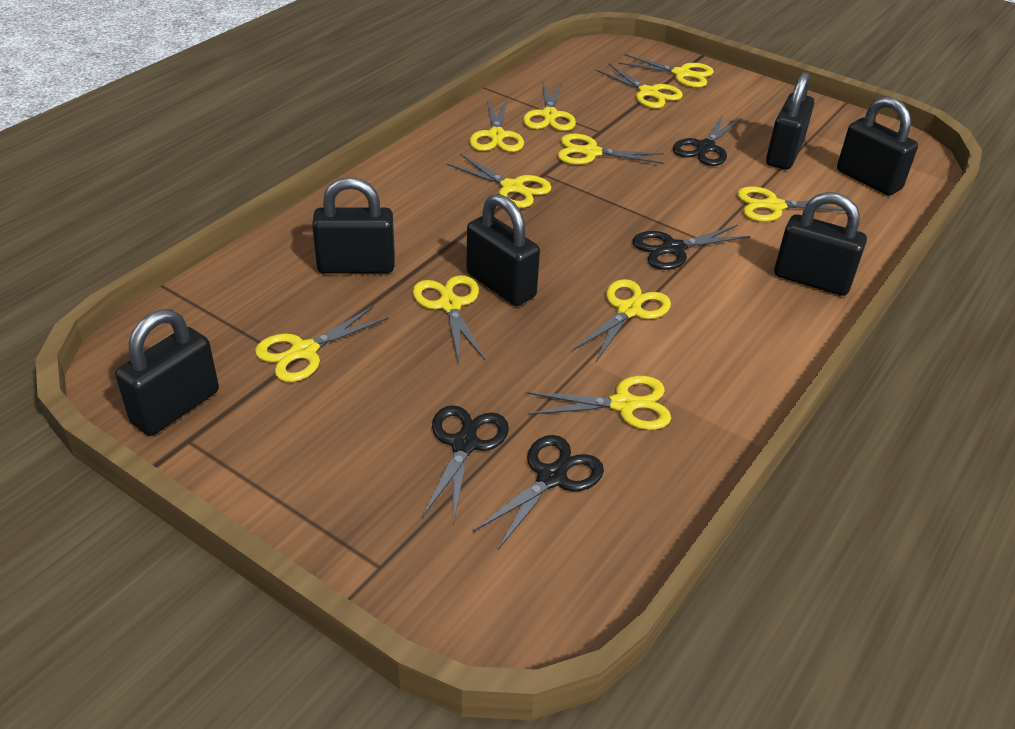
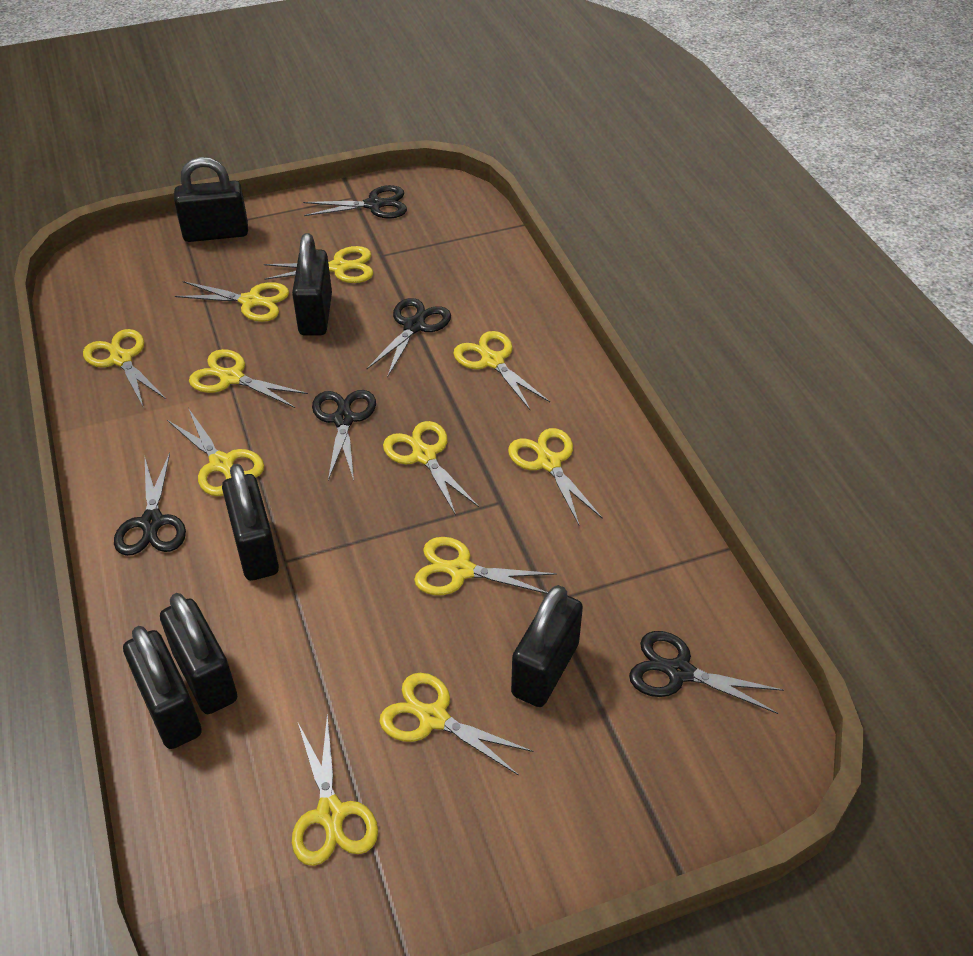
black scissors: [422,405,509,524] [473,435,604,550] [632,225,750,270] [673,114,742,166] = 4 -> [114,453,186,556] [303,185,407,219] [312,390,376,480] [366,298,451,378] [629,631,784,714] = 5

